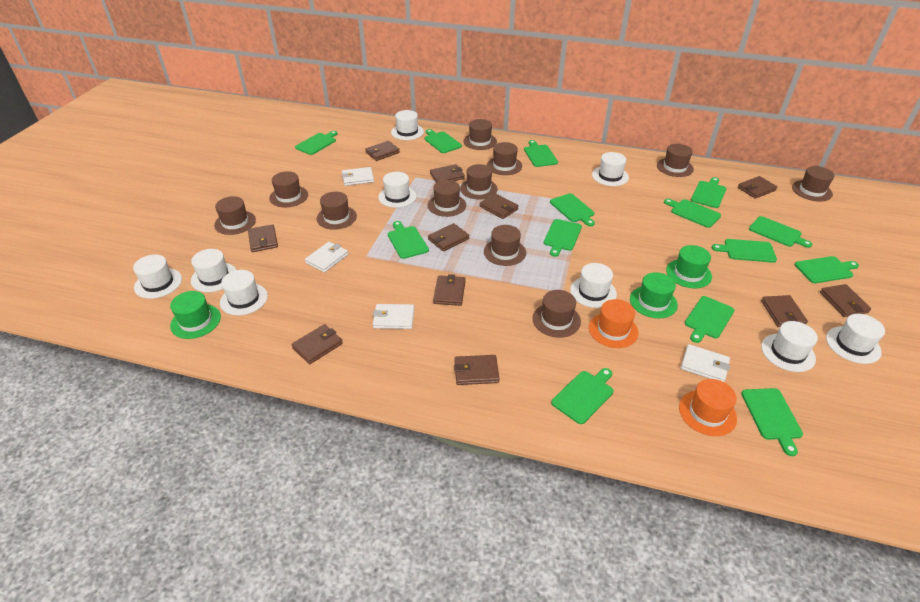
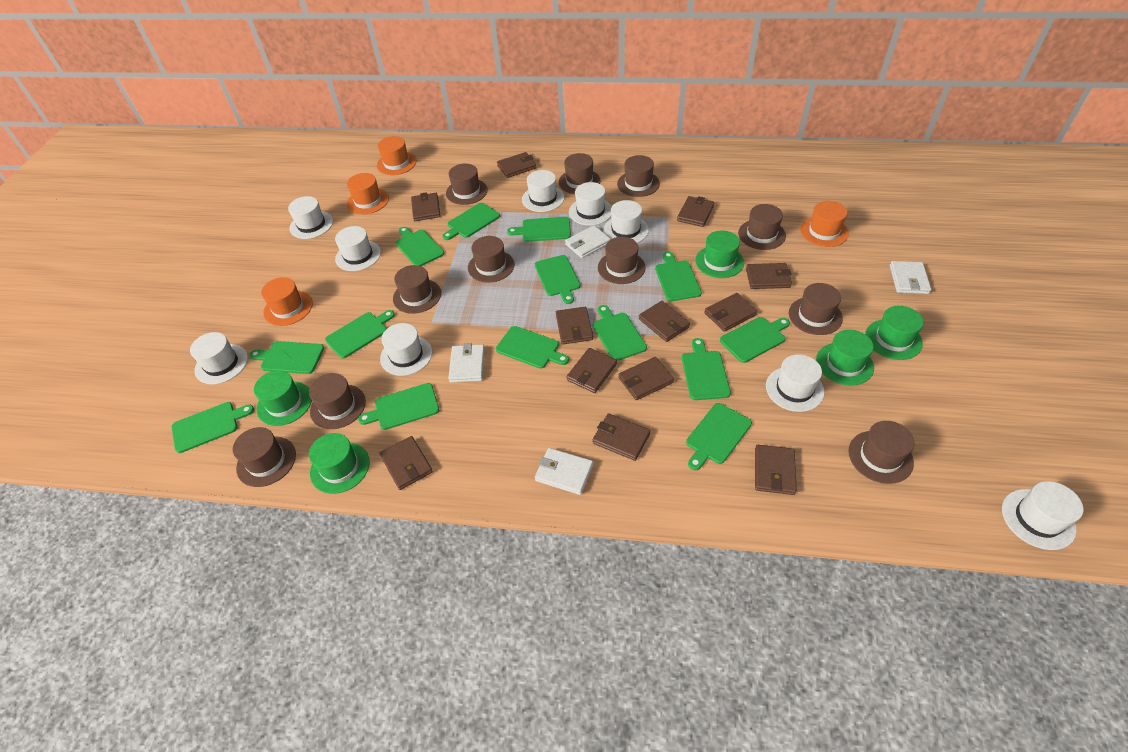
brown wallet: [248,224,278,252] [291,324,343,364] [365,141,400,161] [428,223,469,251] [430,164,465,183] [433,274,465,306] [454,355,500,385] [480,193,519,219] [738,176,777,199] [761,295,808,327] [820,284,871,317] = 11 -> [379,436,433,490] [411,192,441,221] [497,152,537,178] [556,307,593,344] [567,348,617,393] [592,413,650,461] [619,357,674,400] [639,301,690,342] [677,196,714,227] [704,293,757,332] [746,263,792,289] [755,445,797,495] = 12
green hat: [170,291,221,339] [630,272,678,318] [666,245,712,288] = 3 -> [254,370,312,426] [309,433,370,494] [695,230,744,278] [816,330,874,386] [865,306,924,360] = 5
orange hat: [589,299,638,348] [679,379,737,436] = 2 -> [261,277,313,326] [347,173,389,214] [377,136,417,175] [800,201,849,247] = 4

